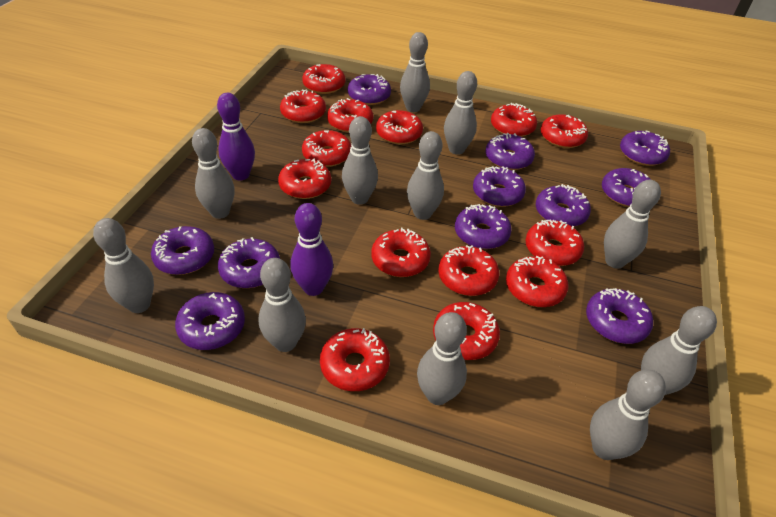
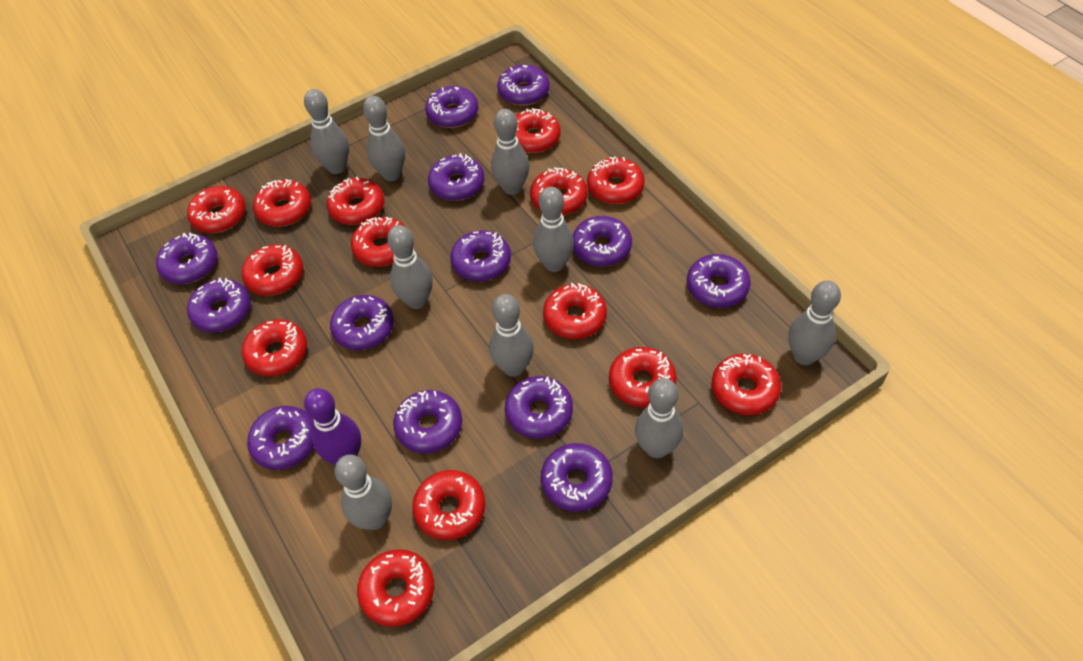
grey bowling pin: [93,218,154,313] [192,128,235,219] [258,258,306,352] [342,116,378,205] [400,32,430,112] [407,131,444,220] [417,312,467,405] [444,71,477,155] [590,370,666,460] [604,180,661,269] [641,306,717,395] = 11 -> [304,89,349,174] [334,454,392,530] [363,96,405,181] [387,225,433,309] [489,294,534,377] [491,109,529,195] [533,187,574,272] [635,378,683,458] [788,280,841,365] = 9
purple bowling pin: [217,93,255,181] [291,203,333,296] = 2 -> [304,388,361,465] = 1
purple donut: [151,226,214,275] [175,292,245,350] [218,237,280,288] [348,74,391,105] [455,204,512,249] [473,166,526,207] [485,133,535,170] [536,184,591,226] [586,288,653,344] [602,168,651,207] [620,130,670,166] = 11 -> [156,233,217,284] [187,278,251,333] [247,406,314,470] [330,295,394,350] [393,390,462,453] [425,86,478,128] [428,153,485,201] [450,230,511,282] [497,65,549,106] [505,376,573,439] [541,443,613,512] [573,216,632,266] [687,254,751,308] = 13

